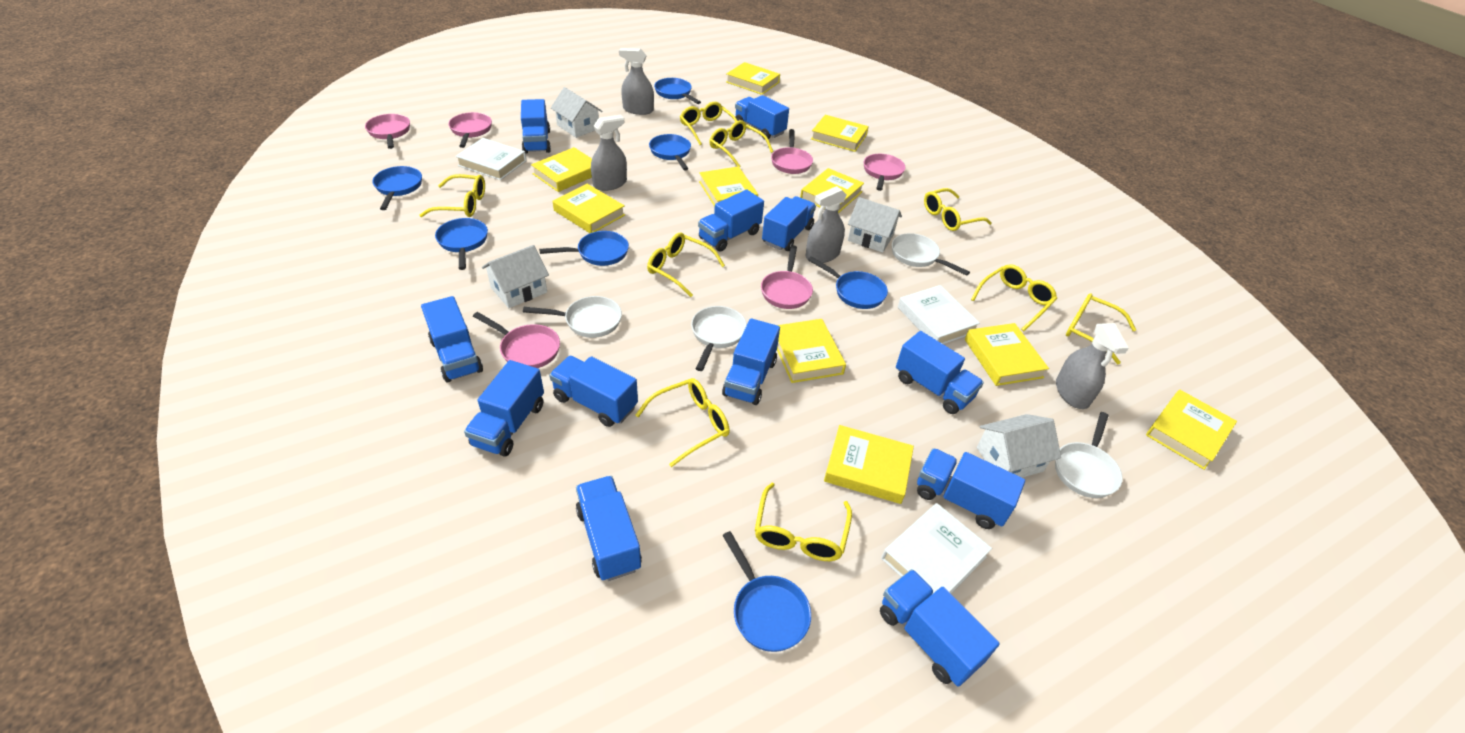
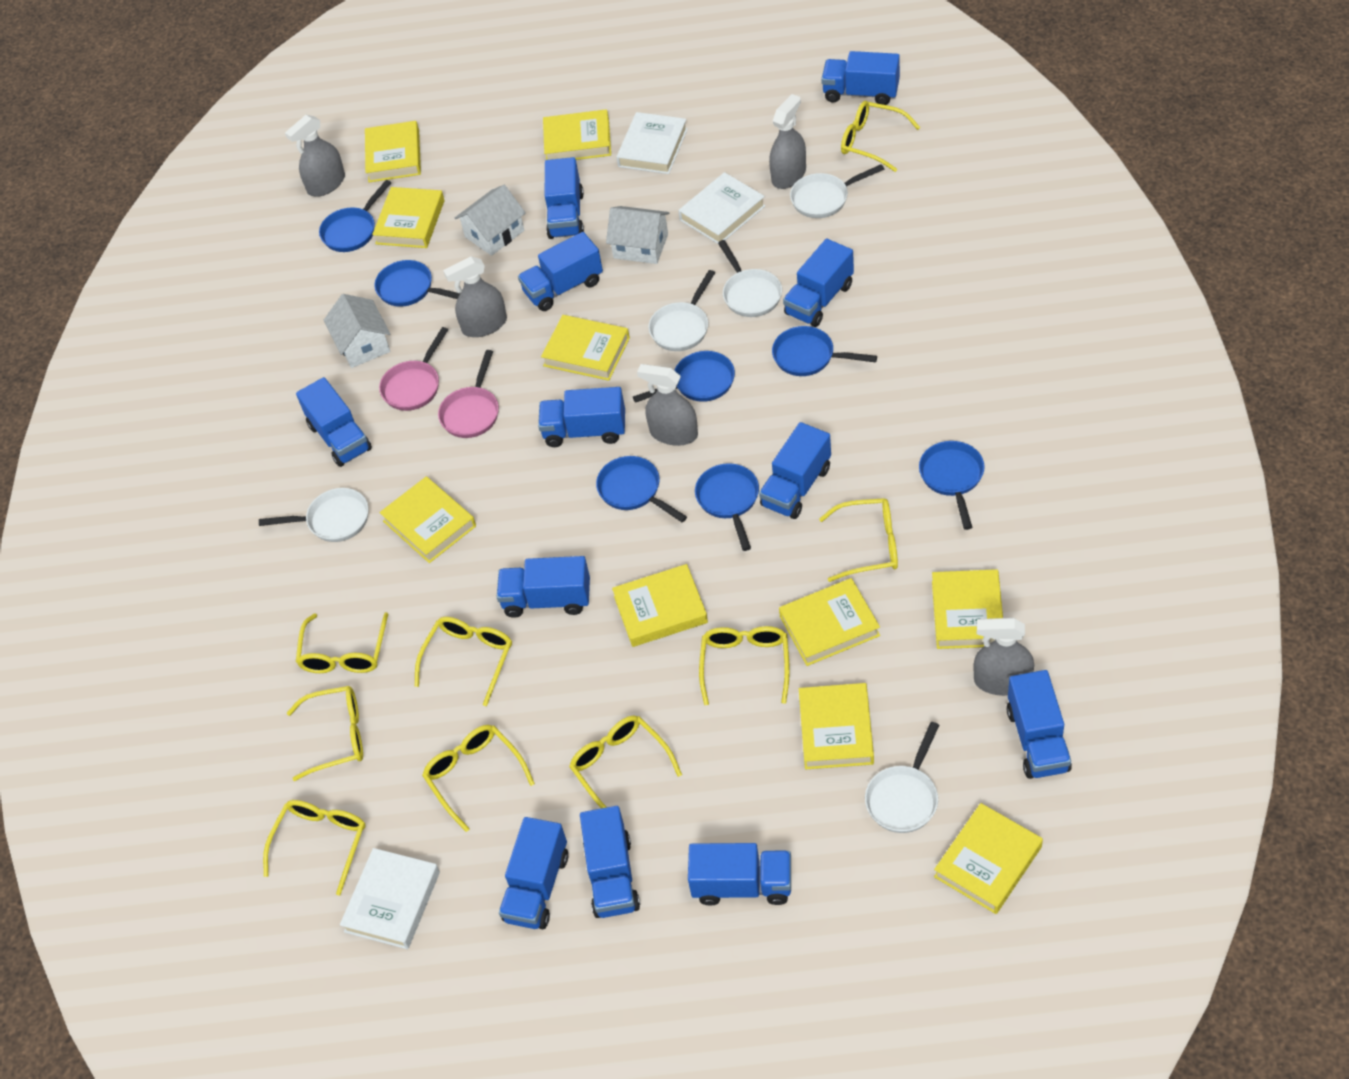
grey spray bottle: [591,115,627,191] [619,48,654,115] [805,186,847,263] [1056,323,1129,409] = 4 -> [285,115,345,197] [443,256,507,337] [637,364,698,446] [769,94,806,189] [973,618,1034,696] = 5
pink pan: [365,114,410,149] [448,112,492,148] [473,312,560,368] [761,245,813,309] [771,129,813,174] [864,154,905,191] = 6 -> [379,327,448,411] [438,350,499,438] = 2
white house: [482,245,549,308] [551,87,602,138] [848,197,902,253] [977,414,1061,477] = 4 -> [324,294,390,368] [455,185,526,256] [606,206,670,264] = 3
white pan: [523,296,622,338] [691,306,747,371] [892,233,970,276] [1055,412,1123,498] = 4 -> [259,488,369,542] [648,270,715,351] [718,240,782,317] [790,164,884,218] [865,722,939,833] = 5

